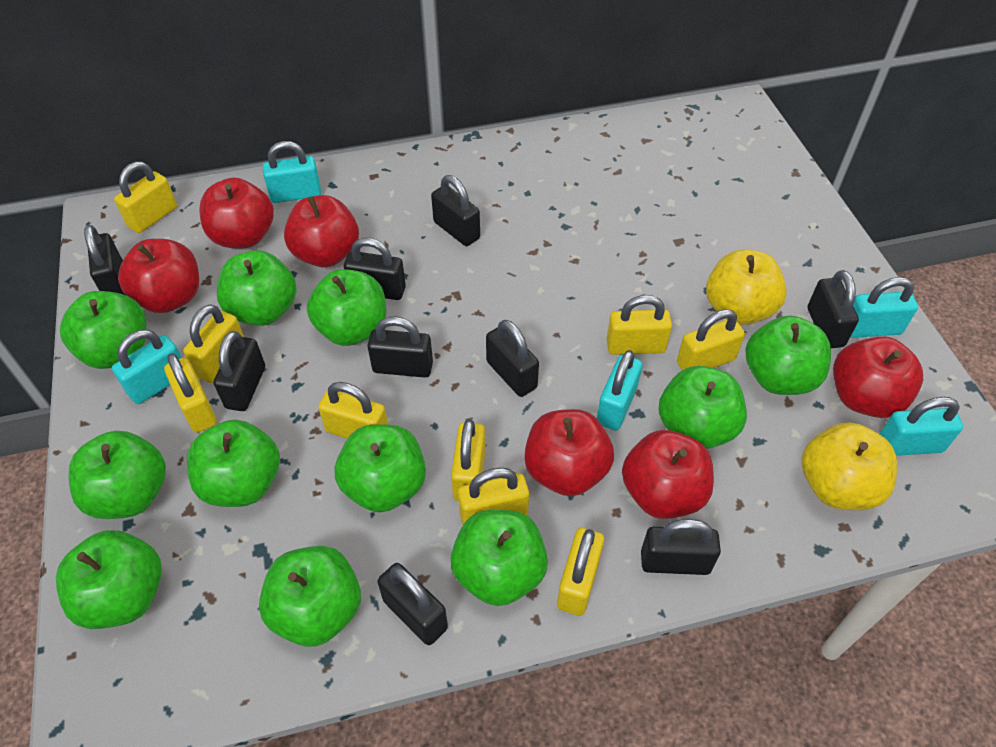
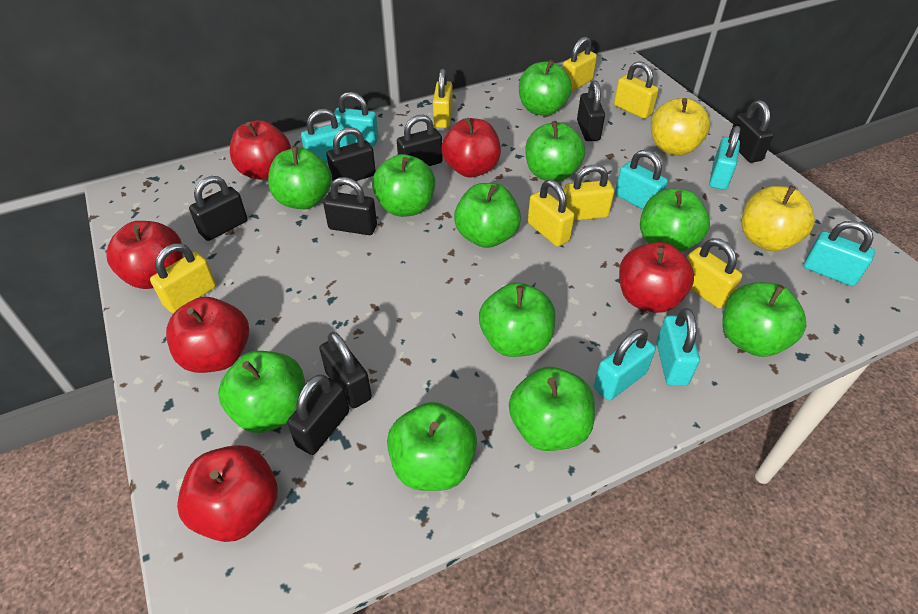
black padlock: [84,225,126,295] [213,331,265,411] [344,238,406,300] [367,317,433,378] [377,563,448,645] [431,175,480,246] [486,320,539,397] [641,519,721,575] [808,270,859,348] = 9 -> [189,176,247,241] [287,374,349,455] [319,332,372,408] [323,177,377,235] [326,127,376,186] [397,115,443,166] [577,81,605,141] [729,100,774,163] = 8
turquoise padlock: [112,330,182,404] [263,141,321,203] [597,350,642,431] [851,277,918,338] [879,397,963,456] = 5 -> [301,109,348,163] [334,92,379,146] [594,329,656,400] [615,150,668,209] [656,308,700,386] [709,126,740,190] [804,221,875,286] = 7
yellow padlock: [114,162,177,233] [164,353,217,433] [183,304,244,383] [318,382,388,439] [451,419,486,501] [458,468,529,525] [557,528,604,616] [607,295,672,355] [677,309,745,370] = 9 -> [150,243,216,313] [433,68,453,128] [528,180,574,247] [563,37,597,92] [564,165,614,221] [614,61,659,119] [687,238,742,309] = 7

